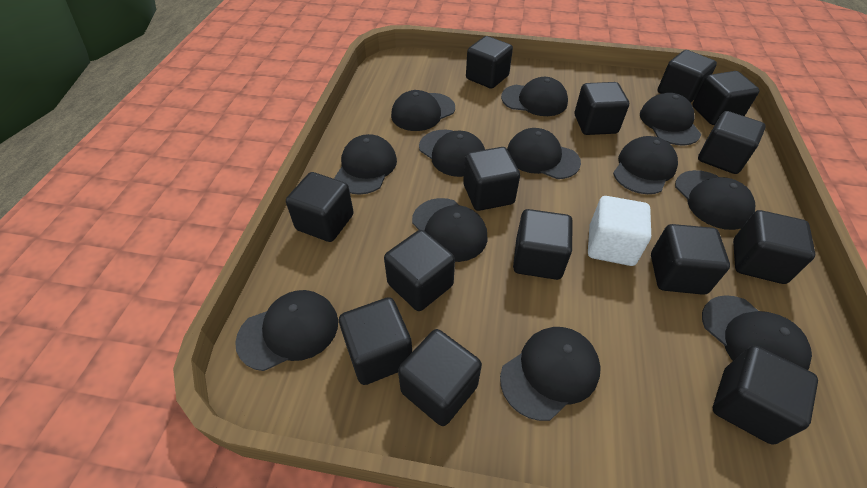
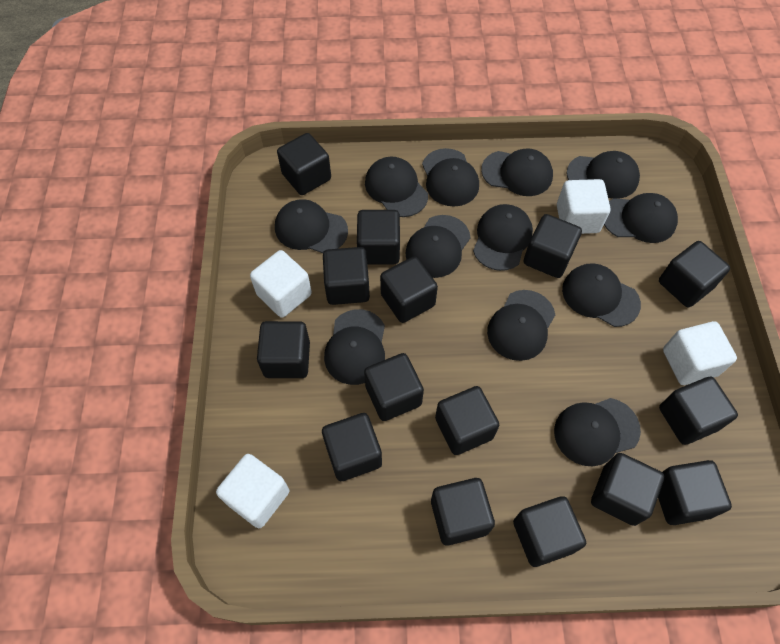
black cube: [286,172,354,242] [339,297,412,385] [384,230,455,311] [398,329,482,426] [463,147,520,211] [466,36,513,89] [513,209,573,280] [575,82,629,135] [651,224,730,295] [657,50,717,103] [692,71,760,125] [698,111,766,174] [713,345,818,444] [733,210,815,284] = 14 -> [257,321,310,378] [277,133,331,195] [322,413,382,481] [323,247,370,305] [357,210,400,264] [364,353,424,421] [380,256,438,323] [431,478,495,546] [435,386,499,455] [513,496,586,567] [524,214,582,278] [591,453,664,526] [658,460,732,525] [659,241,730,308] [659,376,738,445] = 15
white cube: [588,196,651,266] = 1 -> [216,454,289,528] [250,250,312,318] [557,179,610,234] [663,321,737,385] = 4

